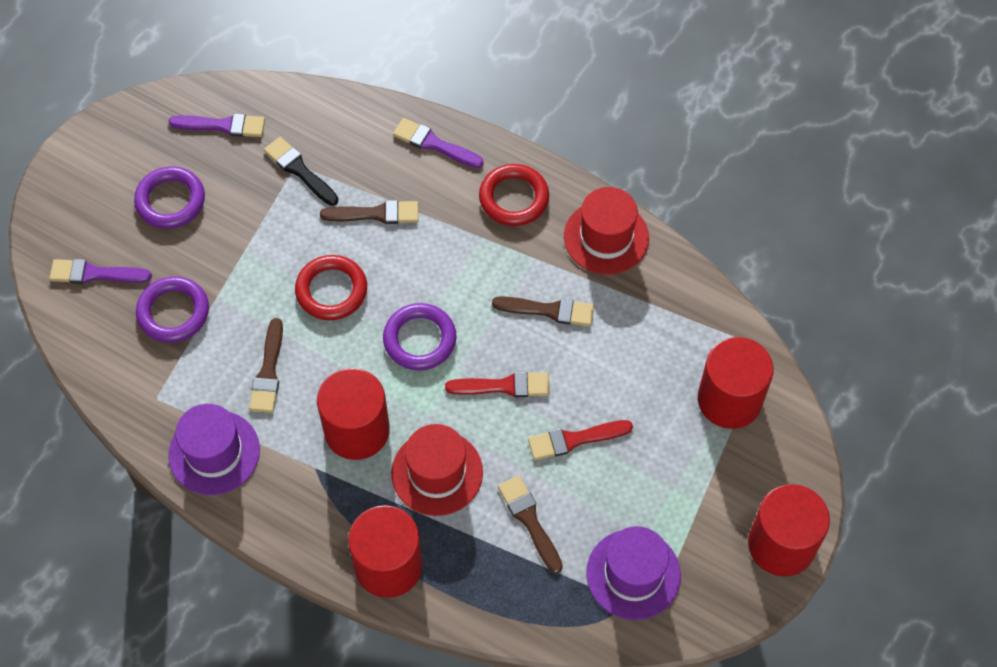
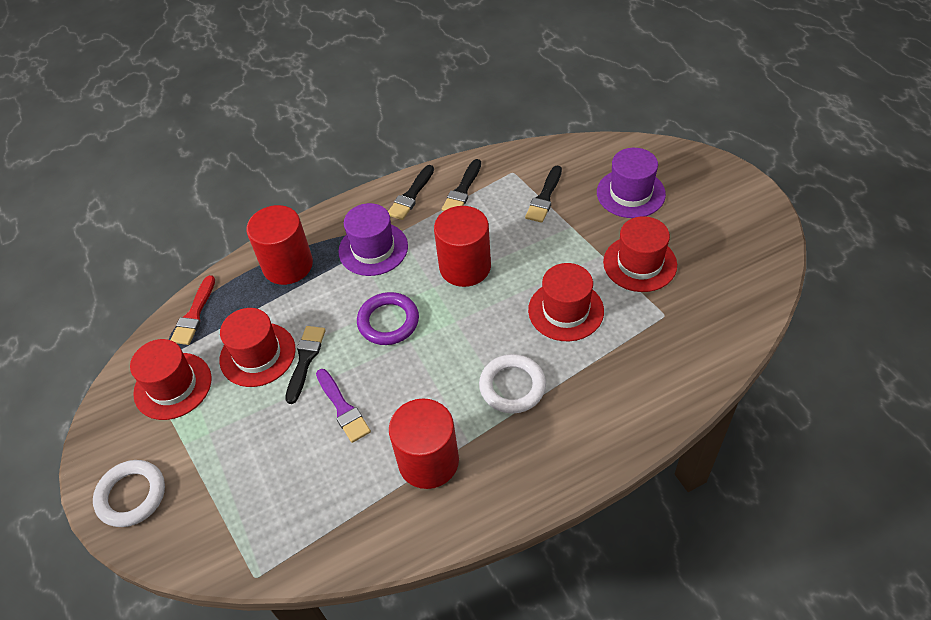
black brush: [264,137,338,206] = 1 -> [285,326,326,404] [388,165,434,220] [442,159,481,211] [525,166,562,223] = 4
brown brush: [249,318,283,413] [320,200,419,224] [492,296,594,326] [498,475,563,574] = 4 -> none = 0
purple brush: [49,259,152,284] [169,114,265,137] [393,118,484,168] = 3 -> [316,369,371,443] = 1
purple ring: [134,166,205,229] [136,276,209,343] [383,303,457,370] = 3 -> [357,292,419,345] = 1
red brush: [445,372,550,397] [528,420,633,460] = 2 -> [170,275,215,345] = 1
red cylinder: [317,368,390,460] [348,505,423,598] [698,337,774,429] [748,484,830,576] = 4 -> [247,205,313,285] [389,398,459,489] [434,206,491,287] = 3
red hat: [391,424,483,516] [564,187,649,275] = 2 -> [130,339,212,420] [220,308,296,387] [528,263,604,341] [603,216,677,292] = 4
red ring: [295,255,367,320] [479,164,549,226] = 2 -> none = 0
white ring: none = 0 -> [93,460,165,527] [479,354,546,414] = 2

